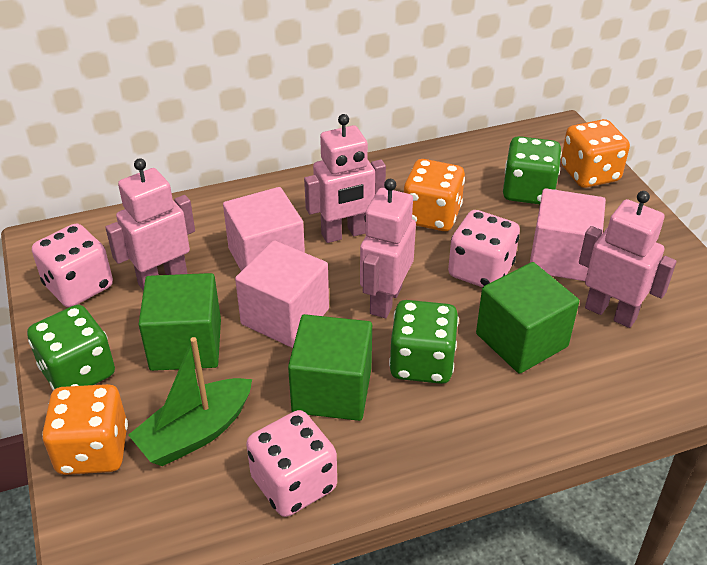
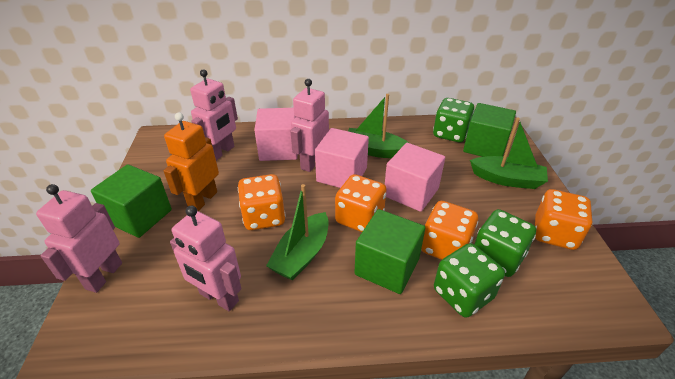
green boat: [128,337,252,466] = 1 -> [266,184,329,281] [348,94,409,158] [470,118,548,189] = 3
orange dice: [42,384,128,475] [404,159,465,231] [561,119,630,188] = 3 -> [238,174,286,230] [335,174,387,232] [421,201,478,260] [535,189,592,250] = 4
orange robot: none = 0 -> [164,112,219,211] = 1
pink dice: [32,223,113,307] [246,410,337,517] [448,210,520,288] = 3 -> none = 0

